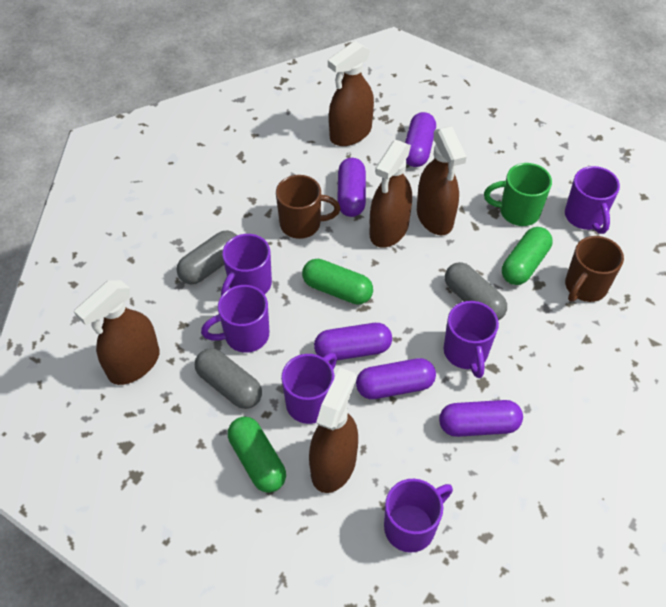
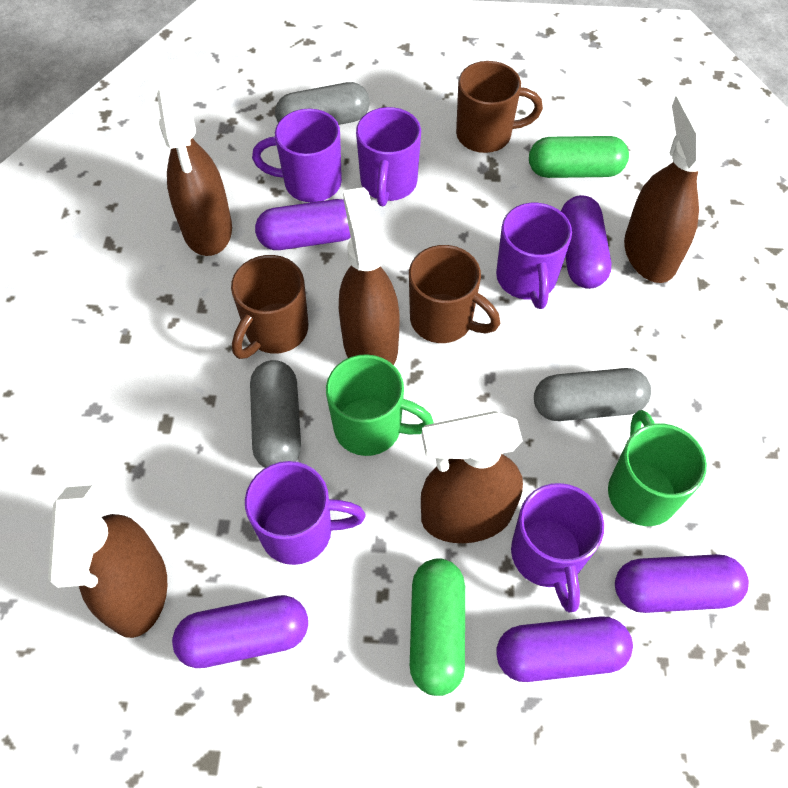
brown mug: [276,175,340,239] [565,236,624,302] = 2 -> [231,255,308,359] [409,245,500,343] [456,61,543,153] = 3
green capsule: [228,417,286,493] [302,259,373,305] [502,227,553,285] = 3 -> [410,558,465,696] [529,136,629,178] = 2
green mug: [484,163,552,226] = 1 -> [326,354,434,456] [608,410,707,526] = 2
purple mug: [201,285,269,353] [221,234,272,296] [281,353,337,424] [384,479,453,553] [444,301,499,378] [565,166,620,234] = 6 -> [245,461,366,565] [252,109,342,202] [356,107,421,207] [496,203,572,309] [511,483,604,612] = 5

